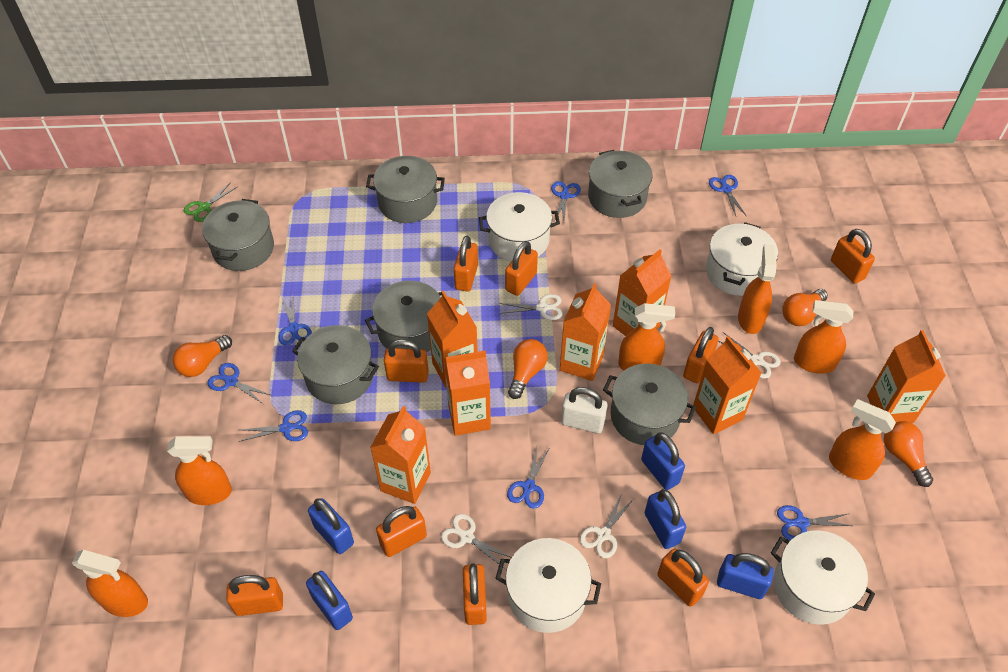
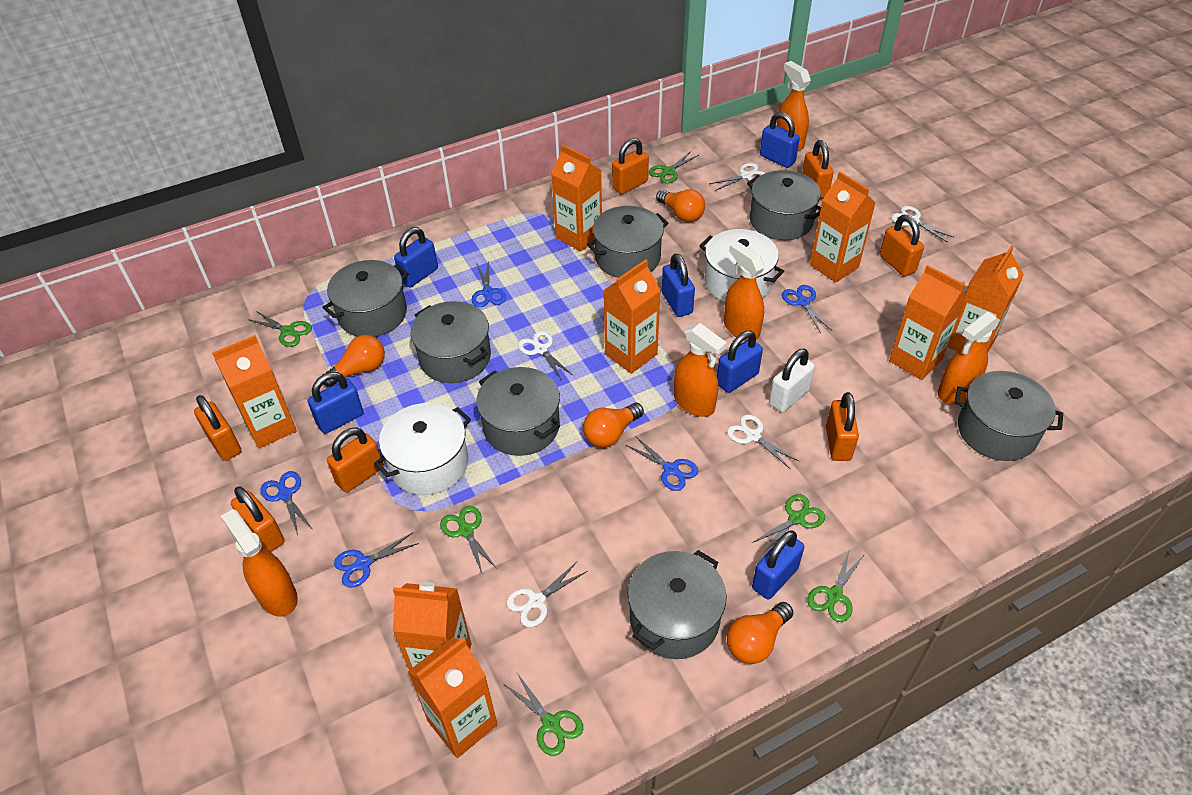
blue padlock: [306,571,353,630] [308,498,354,554] [641,432,685,490] [645,489,686,549] [717,553,774,599] = 5 -> [308,372,364,434] [394,227,438,288] [662,254,695,317] [717,331,763,393] [752,530,804,600] [760,112,800,168] = 6
blue scissors: [208,363,270,404] [239,410,308,442] [278,296,312,346] [507,447,550,509] [551,181,581,223] [709,175,746,216] [777,505,852,540] = 7 -> [260,471,312,535] [334,532,419,588] [472,260,506,307] [626,436,698,491] [782,285,832,333] = 5
green scissors: [184,182,237,222] = 1 -> [248,311,312,347] [440,506,497,573] [504,673,583,756] [649,151,699,183] [752,494,825,554] [807,548,865,622] = 6
grey pot: [202,199,274,271] [292,325,379,404] [365,280,442,352] [366,156,445,223] [588,150,653,218] [603,364,696,445] = 6 -> [322,260,409,337] [410,301,491,383] [476,367,560,456] [587,206,668,278] [628,550,726,659] [747,170,821,240] [954,371,1063,461] = 7
orange carton: [370,406,431,504] [427,291,478,389] [444,350,491,436] [560,283,611,381] [613,249,672,336] [693,336,761,434] [867,330,946,423] = 7 -> [212,335,297,448] [393,582,471,670] [408,637,498,758] [551,144,602,251] [603,259,661,374] [810,172,876,283] [889,265,967,380] [947,246,1024,352] = 8
orange padlock: [226,575,283,616] [376,506,427,557] [384,339,429,383] [454,236,478,291] [463,564,487,625] [505,241,538,296] [657,549,709,607] [683,327,719,383] [831,229,875,284] = 9 -> [194,395,241,461] [231,486,285,552] [327,427,384,493] [612,138,649,194] [802,140,834,199] [826,392,859,461] [880,215,924,276] = 7
orange spray bottle: [72,550,148,617] [167,436,232,505] [618,303,675,371] [738,244,777,334] [794,300,853,373] [829,399,896,480] = 6 -> [221,509,298,617] [674,323,727,417] [724,241,765,341] [777,61,811,151] [938,312,1000,404] = 5
white pot: [479,192,560,262] [495,538,601,633] [706,222,778,296] [771,530,875,625] = 4 -> [374,403,471,495] [699,229,784,302] = 2
white scissors: [441,514,512,569] [499,294,563,320] [580,493,633,558] [718,332,781,379] = 4 -> [506,562,587,627] [518,331,573,380] [709,163,765,191] [727,414,800,469] [891,206,953,242] = 5

